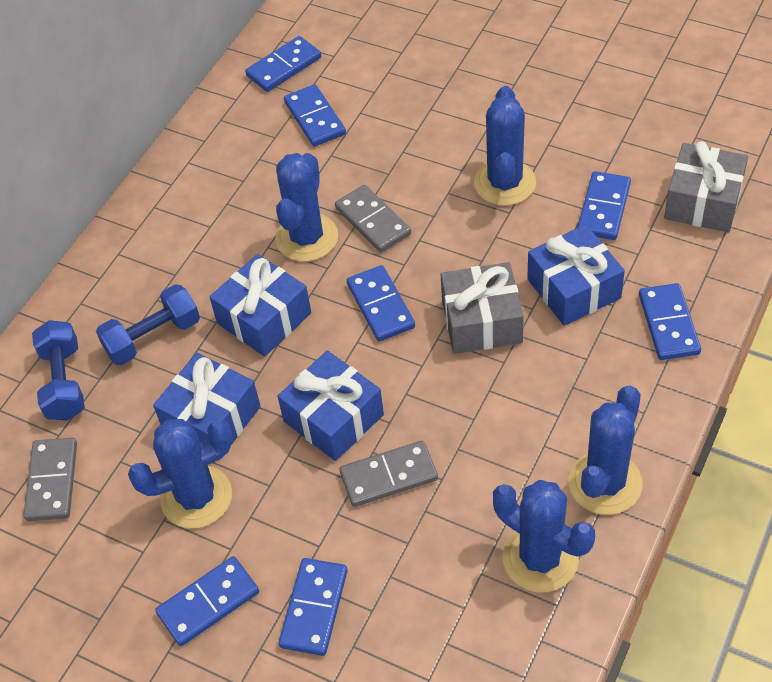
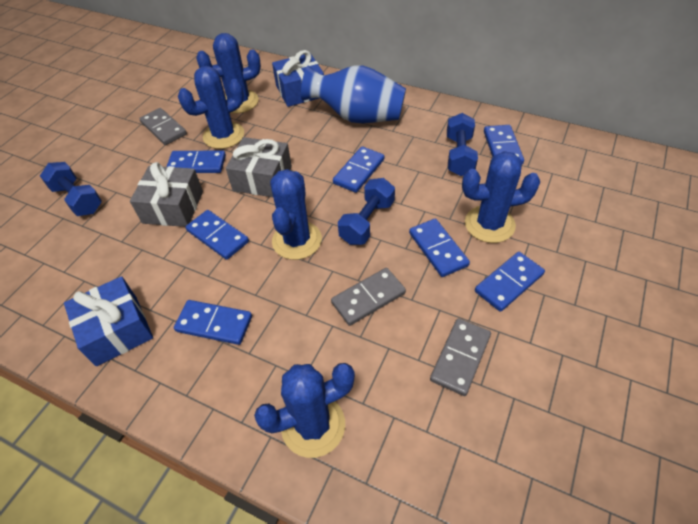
blue dumbbell: [32,320,85,421] [96,284,200,365] = 2 -> [40,162,102,216] [338,178,395,245] [447,113,478,176] = 3
blue gift: [153,353,261,460] [210,254,311,357] [278,351,384,461] [527,224,625,326] = 4 -> [64,276,153,366] [272,50,324,107] = 2
blue vase: none = 0 -> [301,65,406,123] = 1

